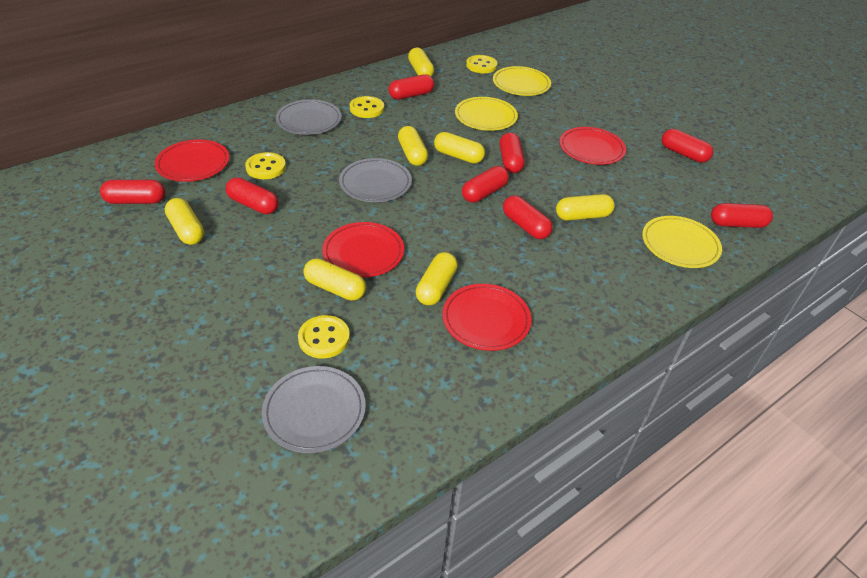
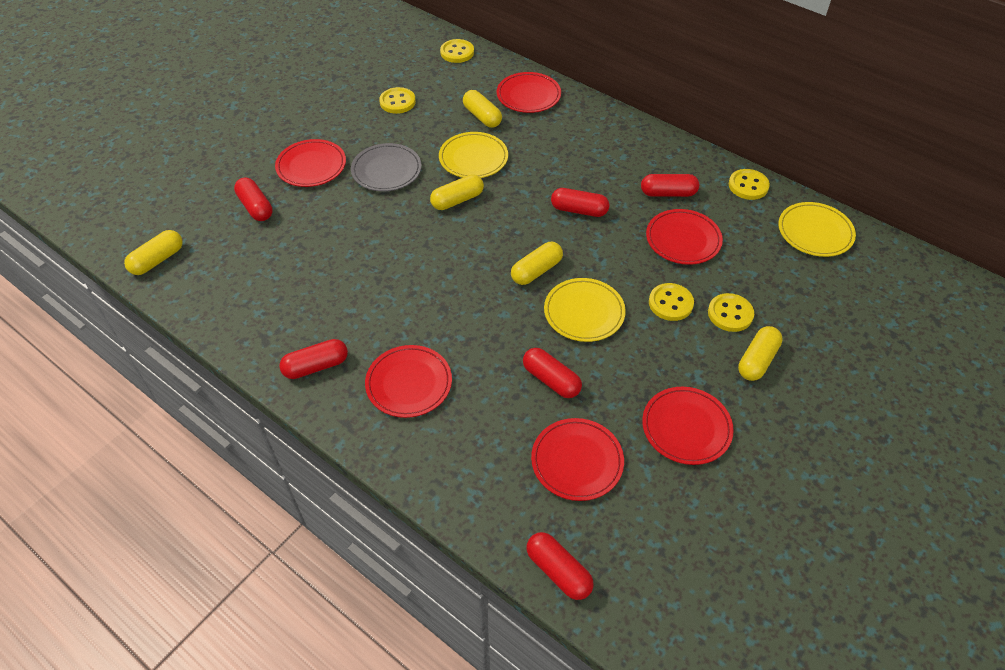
grey plate: [262,366,366,453] [276,99,342,135] [339,158,412,202] = 3 -> [351,143,422,191] = 1
red capsule: [100,180,165,204] [226,177,279,214] [389,74,434,100] [462,166,509,203] [500,132,525,173] [503,196,553,239] [662,129,713,163] [711,203,773,228] = 8 -> [234,177,273,221] [279,339,348,379] [523,348,582,398] [527,532,593,600] [551,188,609,217] [641,174,699,197] = 6
red plate: [155,140,229,182] [322,222,404,278] [442,284,532,351] [560,127,626,165] = 4 -> [275,139,346,187] [365,345,452,418] [497,72,561,113] [531,418,624,501] [642,387,734,465] [646,209,723,265] = 6
yellow button: [245,152,286,179] [298,315,350,359] [350,96,384,118] [466,55,498,73] = 4 -> [379,87,416,114] [440,39,474,63] [649,283,694,321] [708,293,754,332] [729,169,770,200] = 5
yellow capsule: [165,198,204,245] [303,258,366,301] [398,126,428,166] [408,48,434,77] [416,252,458,305] [434,132,485,164] [556,194,615,221] = 7 -> [124,230,183,275] [430,174,484,210] [463,90,502,128] [511,242,563,285] [738,326,783,381] = 5

